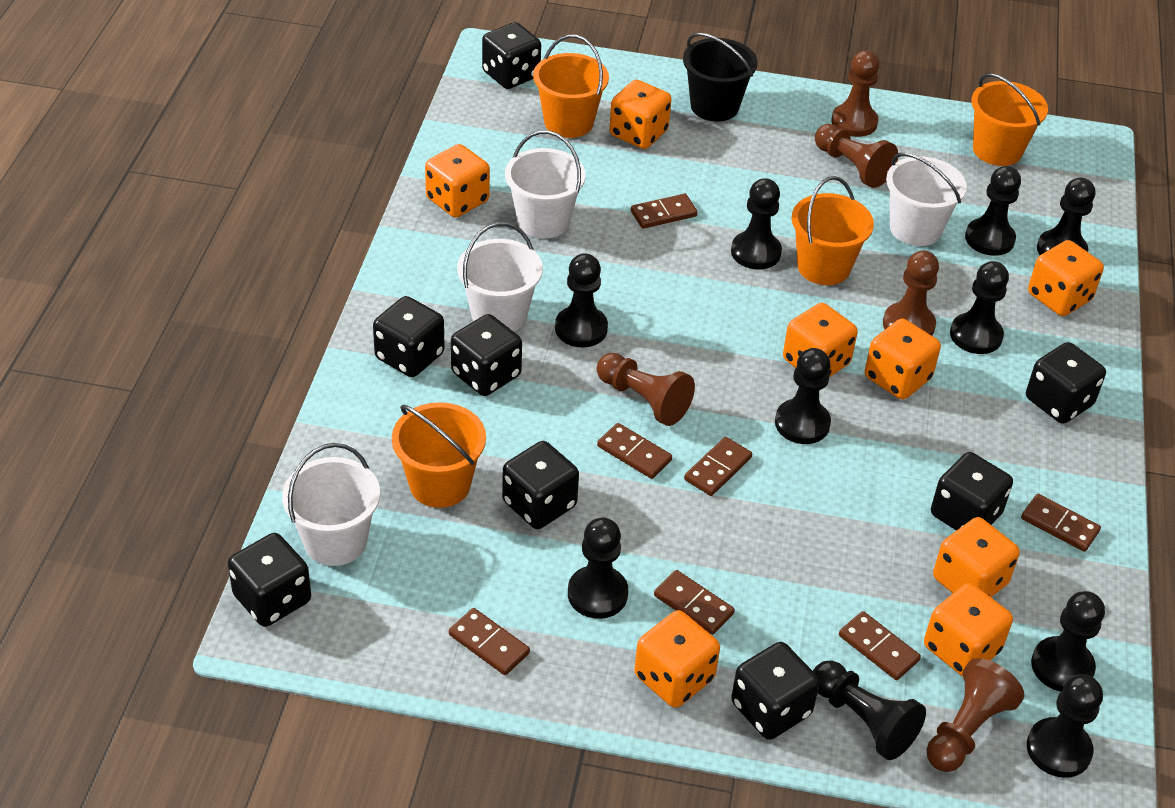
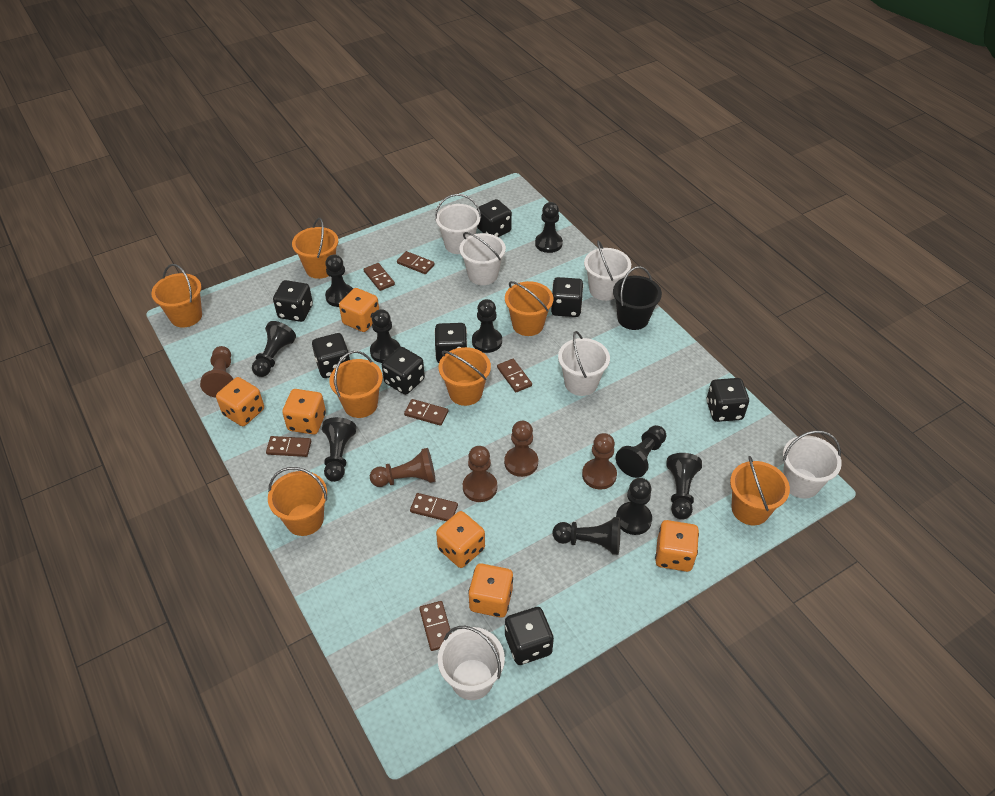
orange bucket: [392,402,486,508] [533,35,609,138] [791,176,874,285] [971,73,1048,166] = 4 -> [151,264,202,328] [268,467,327,536] [292,218,338,279] [329,351,383,418] [439,347,491,406] [505,281,553,336] [730,456,790,525] = 7
orange dice: [425,144,490,218] [609,80,671,149] [634,610,720,708] [783,303,858,377] [865,318,941,400] [924,583,1013,676] [933,517,1020,597] [1028,240,1104,316] = 8 -> [216,377,264,426] [282,389,326,434] [339,288,379,332] [436,511,485,568] [468,563,513,618] [655,520,699,572] = 6
white bucket: [282,443,380,566] [457,222,543,332] [505,131,586,239] [886,153,967,246] = 4 -> [435,194,481,254] [438,626,505,700] [459,232,506,285] [558,331,610,396] [584,240,631,301] [783,430,842,499] = 6

